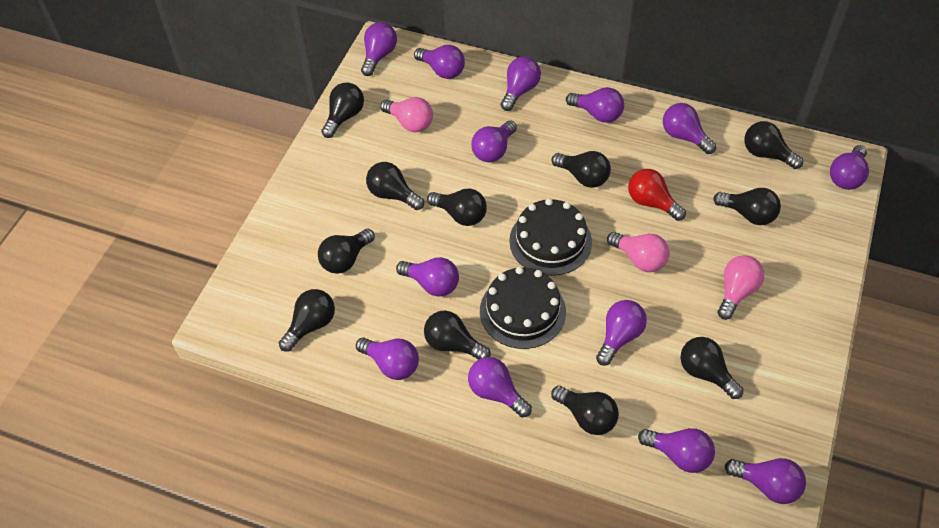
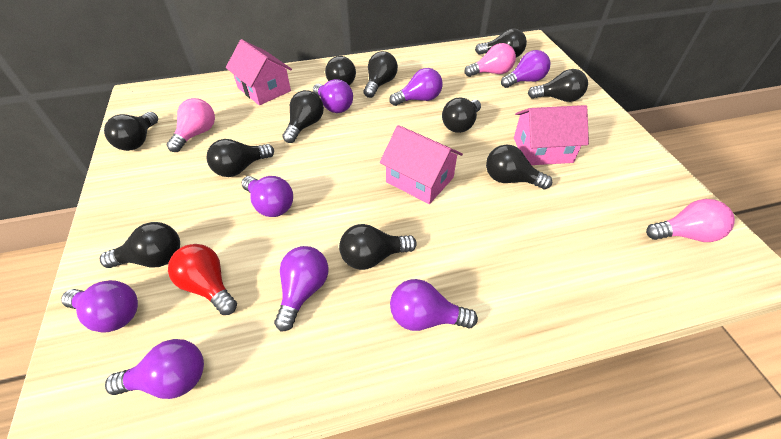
black cake: [480,267,566,349] [509,198,592,276] = 2 -> none = 0
pink house: none = 0 -> [226,39,292,105] [380,125,463,204] [514,105,589,165] = 3
purple light bulb: [356,337,419,380] [361,22,397,76] [396,257,459,297] [414,45,465,79] [468,357,532,418] [471,120,517,162] [501,57,541,111] [566,87,624,123] [596,300,647,366] [638,428,715,473] [663,103,716,154] [725,458,806,504] [830,145,869,190] = 13 -> [61,280,138,333] [105,339,204,399] [241,176,293,217] [274,246,328,332] [313,79,353,113] [389,68,443,106] [390,279,478,331] [501,50,550,88] = 8

